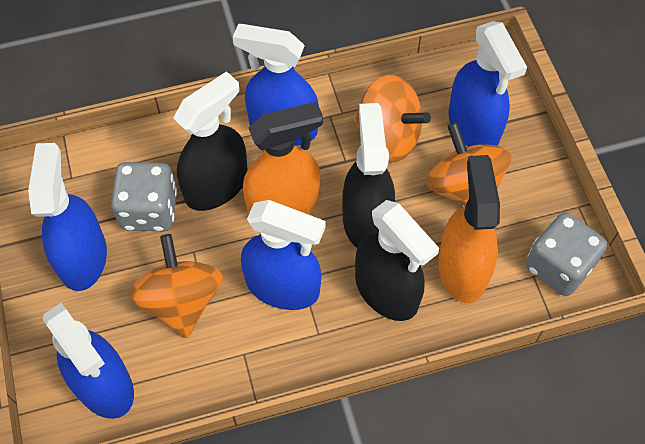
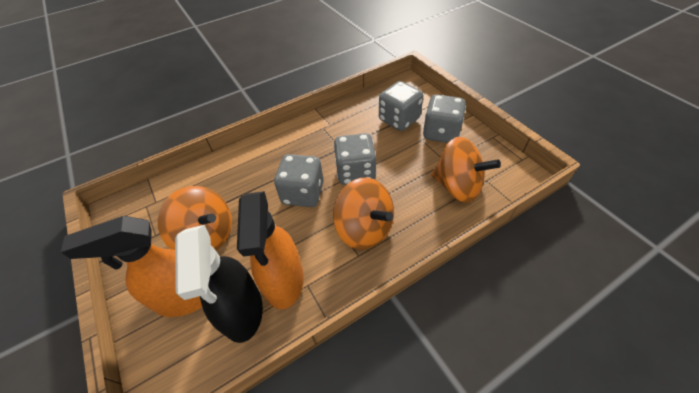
black spray bottle: [173,71,248,211] [342,103,395,248] [355,200,439,321] = 3 -> [175,225,263,343] = 1
blue spray bottle: [28,143,107,291] [43,303,134,419] [233,24,319,146] [241,200,326,310] [448,21,527,146] = 5 -> none = 0
grey dice: [111,162,177,231] [526,212,607,296] = 2 -> [274,154,324,207] [333,133,376,185] [379,81,423,131] [423,95,466,143] = 4

